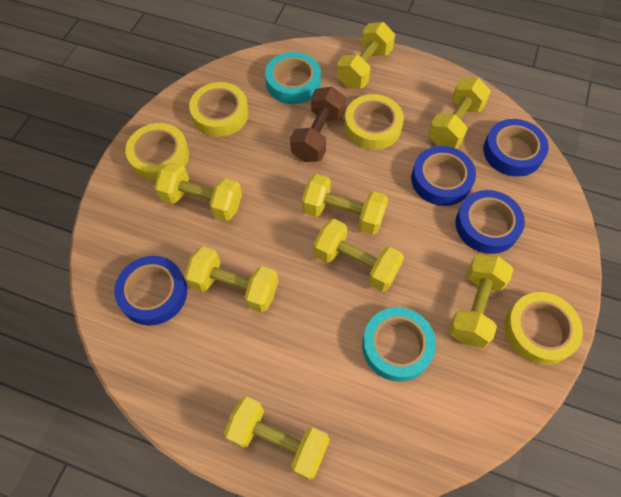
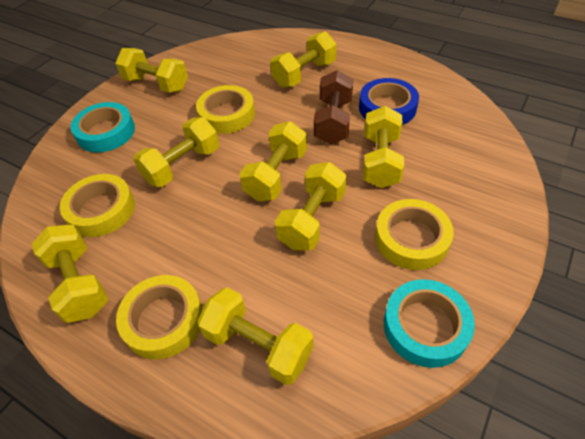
blue tape: [114,256,187,326] [411,146,476,206] [455,190,525,254] [483,119,549,177] = 4 -> [359,78,419,125] = 1

